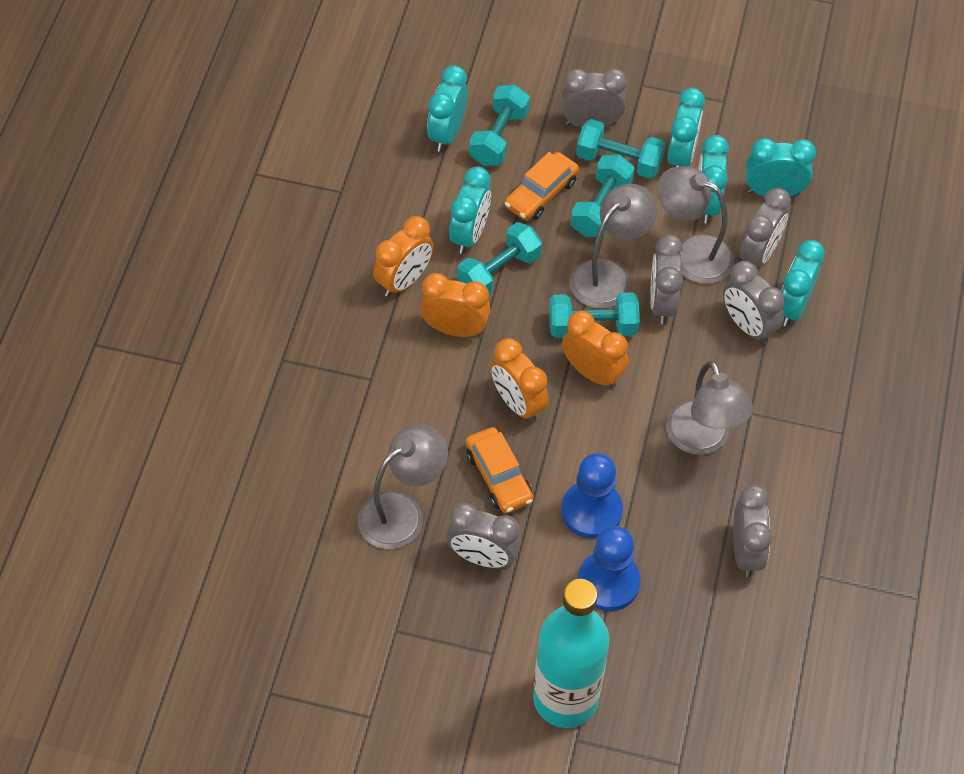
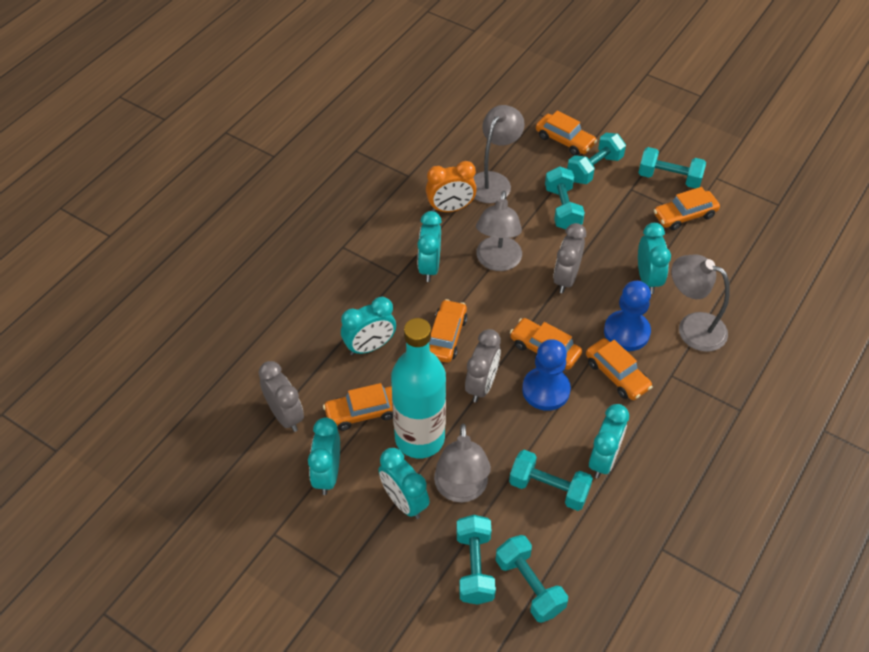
grey clock: [446,503,521,568] [561,68,627,127] [650,234,683,324] [723,261,785,344] [733,484,773,577] [739,188,791,267] = 6 -> [258,361,304,432] [465,329,501,402] [553,223,586,293] = 3
orange car: [465,427,533,513] [505,152,579,221] = 2 -> [323,383,393,431] [429,299,468,363] [510,318,582,370] [536,111,597,156] [586,338,653,400] [654,187,720,230] = 6
orange clock: [373,216,433,297] [420,273,490,337] [490,338,549,423] [562,311,629,388] = 4 -> [426,161,477,212] = 1
turquoise dumbbell: [457,222,542,294] [469,85,530,166] [549,292,640,338] [570,155,635,237] [576,119,665,179] = 5 -> [456,515,496,605] [496,535,568,623] [509,450,593,511] [545,166,585,229] [567,133,626,184] [638,147,706,188] = 6

